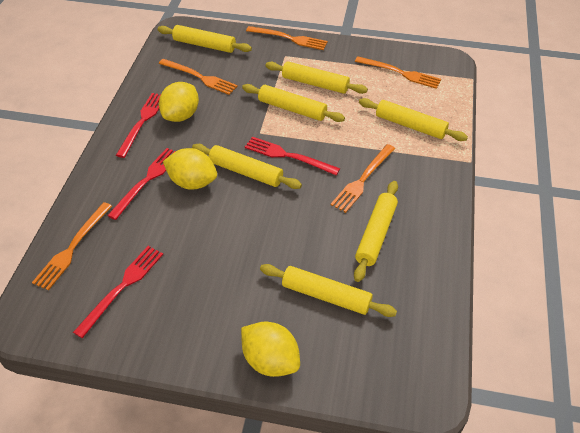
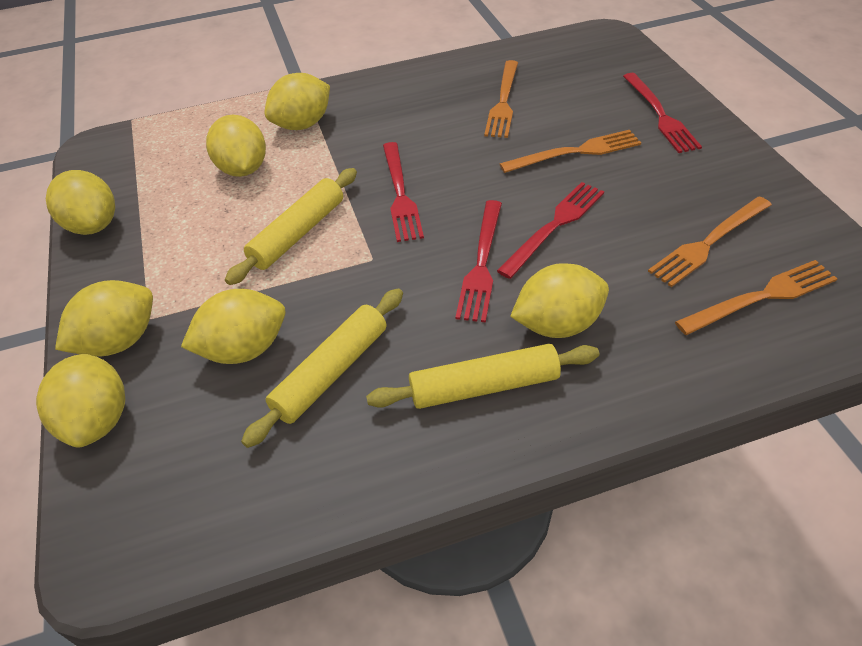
orange fork: [32,202,112,291] [159,59,238,95] [246,26,328,50] [331,144,395,213] [355,57,441,89] = 5 -> [484,60,518,138] [500,130,641,173] [648,197,772,287] [675,260,837,335] = 4
yellow lemon: [159,82,199,122] [163,148,217,190] [241,322,300,377] = 3 -> [36,354,125,447] [46,170,115,235] [55,280,153,357] [181,289,285,364] [206,115,266,177] [265,73,330,130] [510,263,609,338] = 7
yellow rolling pin: [157,25,252,53] [192,144,302,189] [242,84,345,122] [260,264,397,317] [265,61,368,94] [354,181,398,282] [359,98,468,141] = 7 -> [225,168,357,285] [241,288,403,448] [366,344,599,409] = 3

